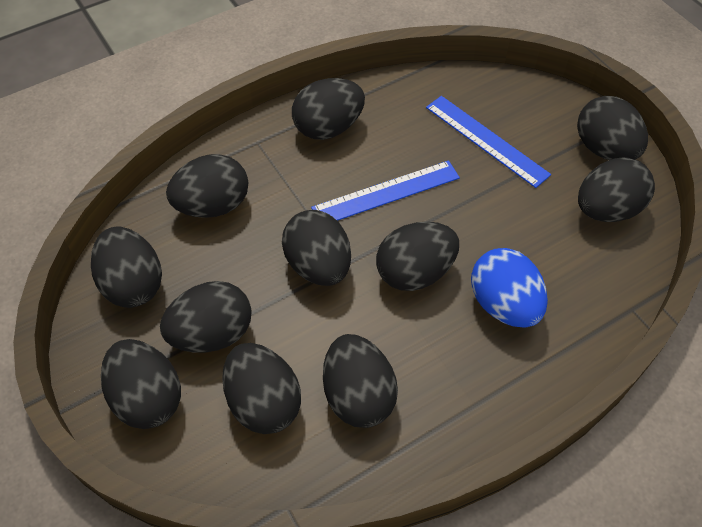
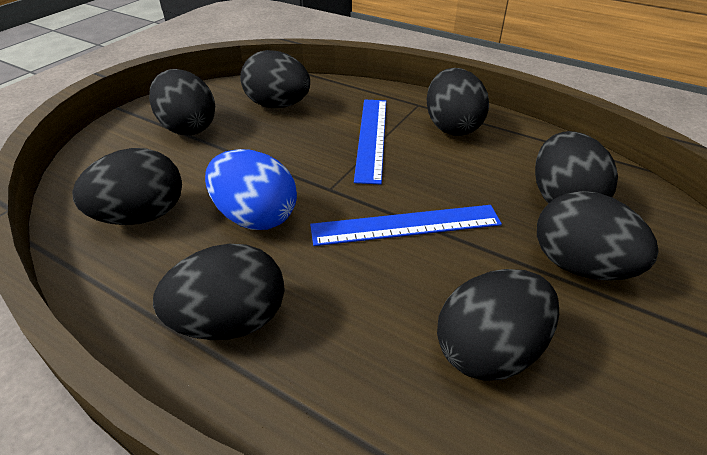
black egg: [91,226,162,308] [101,339,181,429] [160,281,252,353] [166,154,248,218] [222,343,301,434] [282,210,351,286] [292,78,365,140] [323,334,398,428] [376,222,459,291] [577,96,648,160] [578,157,655,222] = 11 -> [72,148,182,225] [149,69,215,135] [153,244,284,340] [240,50,310,108] [427,68,489,136] [437,269,559,381] [535,131,618,204] [537,191,659,281] = 8

